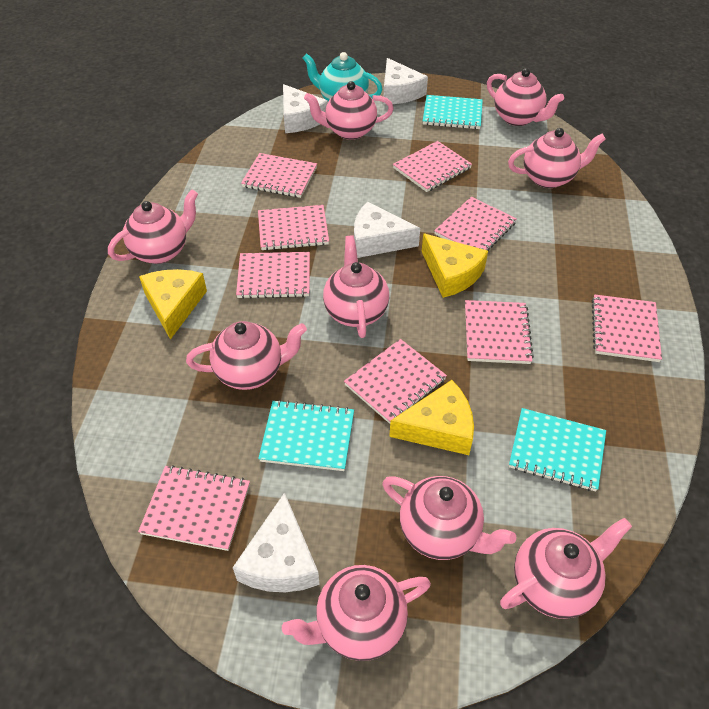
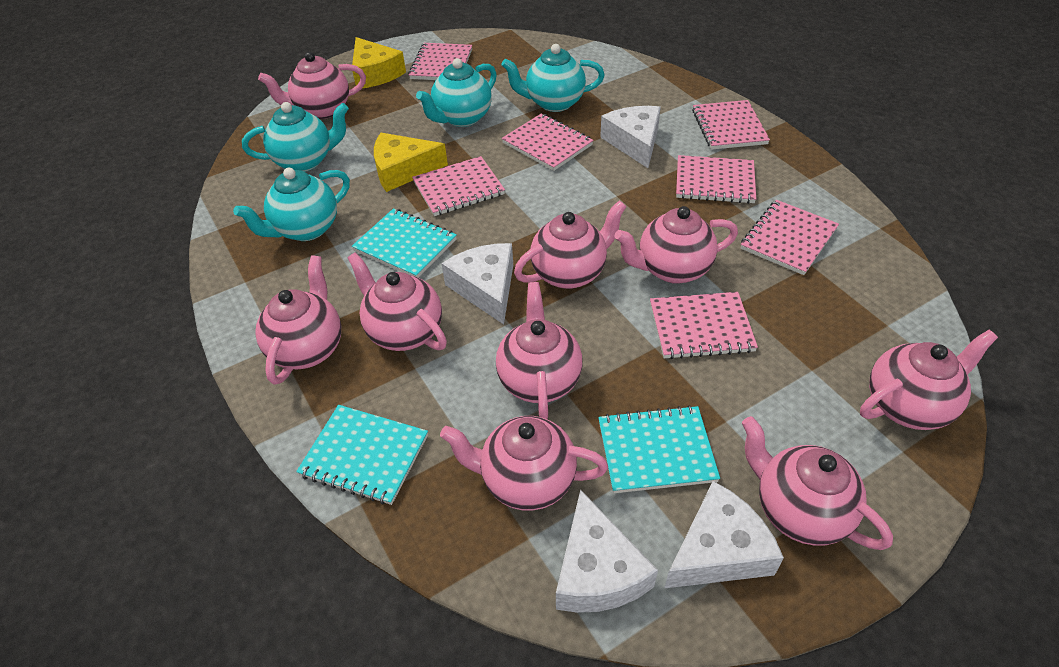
pink notebook: [138,465,250,551] [236,252,310,299] [241,153,317,198] [258,205,329,251] [344,339,447,424] [393,141,472,192] [434,197,517,251] [465,300,534,364] [592,294,662,362] = 9 -> [408,43,472,80] [412,156,505,216] [502,113,594,171] [650,292,758,359] [676,155,756,204] [692,100,770,150] [741,200,839,275] = 7
turquoise teapot: [303,52,383,101] = 1 -> [233,167,350,241] [242,102,349,172] [416,58,497,127] [501,44,605,112] = 4
yellow cheese: [139,269,207,340] [389,380,474,455] [422,233,488,298] = 3 -> [352,37,406,88] [374,133,448,192] = 2

